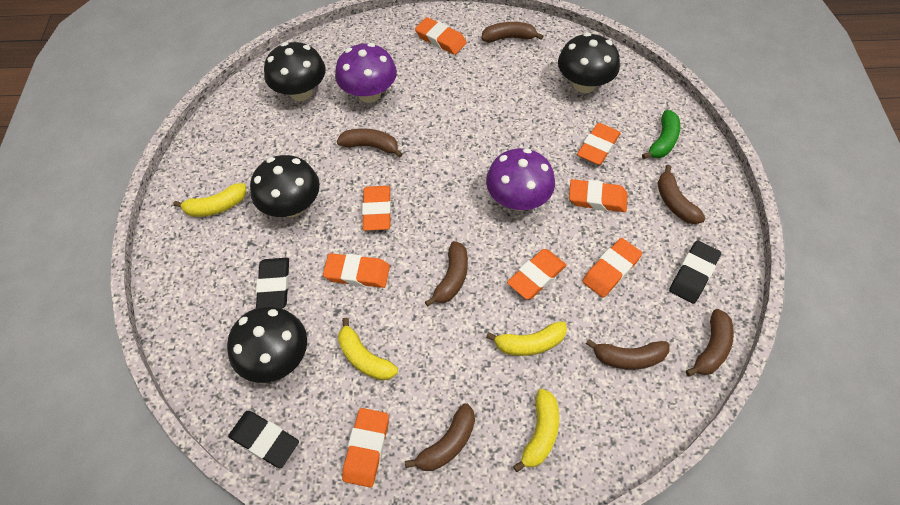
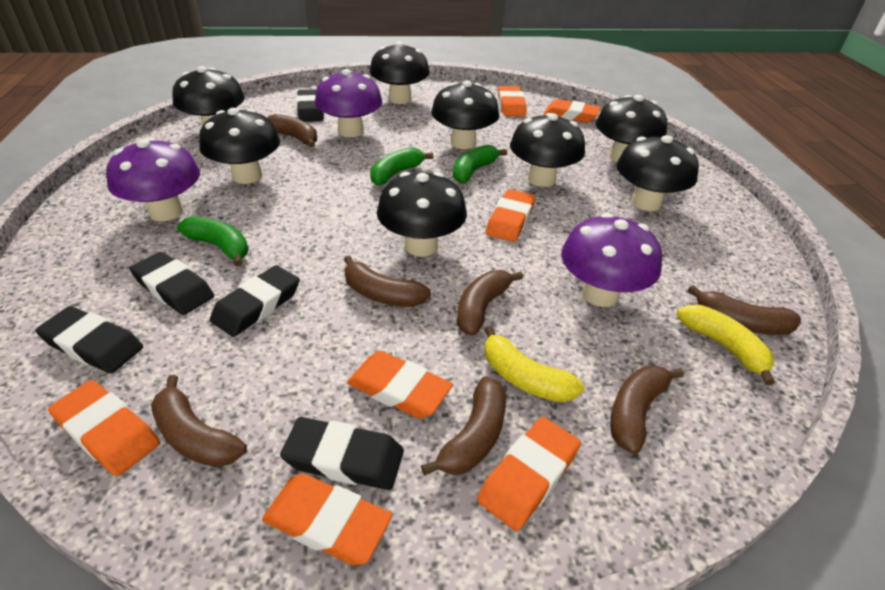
black eraser: [228,411,299,468] [256,258,289,308] [669,240,721,304] = 3 -> [35,306,143,374] [129,252,214,315] [210,265,300,337] [280,417,404,490] [297,89,324,122] = 5
black mushroom: [227,306,307,383] [250,155,320,217] [264,42,326,101] [558,33,620,93] = 4 -> [172,66,245,126] [199,108,280,184] [370,42,430,104] [377,172,467,256] [431,80,499,149] [510,113,585,187] [595,95,667,162] [616,135,699,211] = 8
green banana: [642,110,681,159] = 1 -> [177,216,248,267] [370,147,433,185] [453,145,507,183] = 3
orange eraser: [323,253,390,288] [342,408,389,487] [362,186,391,231] [415,17,467,55] [507,249,567,300] [569,179,628,212] [577,123,621,165] [582,238,642,298] = 8 -> [48,380,160,476] [262,473,392,565] [347,351,453,419] [477,417,581,531] [486,189,536,242] [498,86,527,116] [544,99,601,123] = 7
purple mushroom: [335,43,397,103] [486,148,555,211] = 2 -> [106,138,200,221] [315,69,382,137] [561,213,662,307] = 3
yellow banana: [173,183,246,217] [338,318,398,381] [486,321,567,356] [513,389,559,472] = 4 -> [484,326,584,402] [677,305,775,385] = 2

